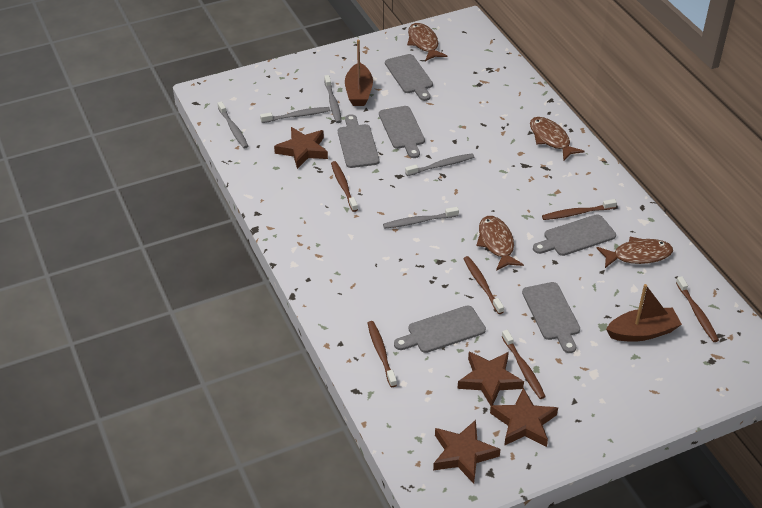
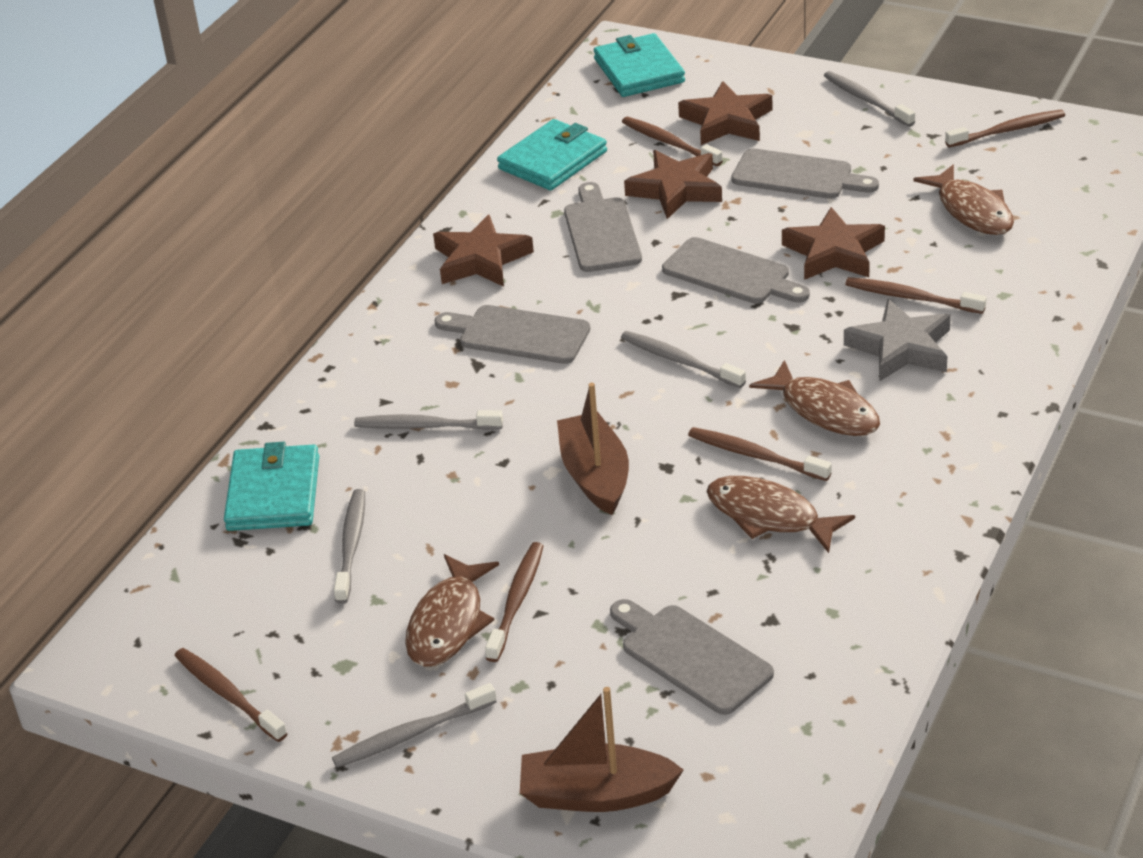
grey cutting board: [338,114,380,168] [379,106,425,158] [385,54,433,101] [394,305,486,353] [522,282,580,353] [533,214,616,256] = 6 -> [435,305,590,364] [564,182,642,272] [610,599,774,715] [662,237,810,304] [731,148,879,199] = 5
grey star: none = 0 -> [844,299,951,382] = 1
turquoise wallet: none = 0 -> [224,442,319,531] [497,119,607,190] [594,33,685,97] = 3

